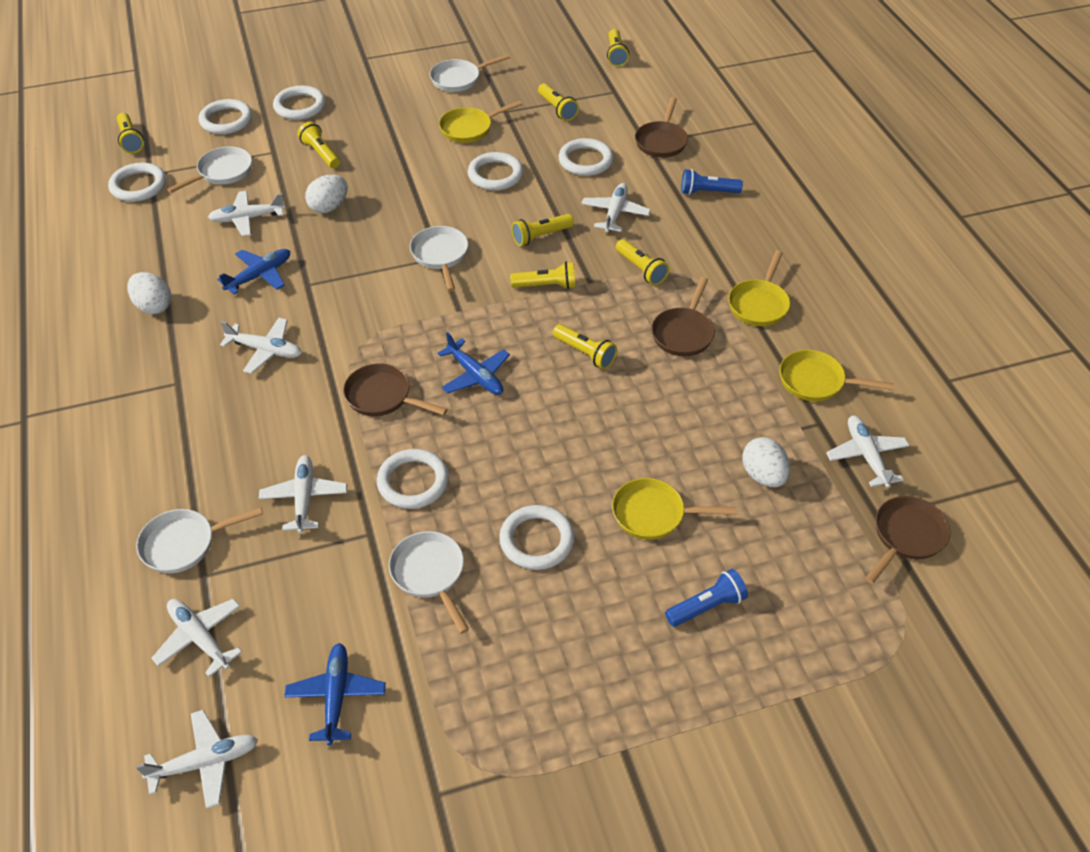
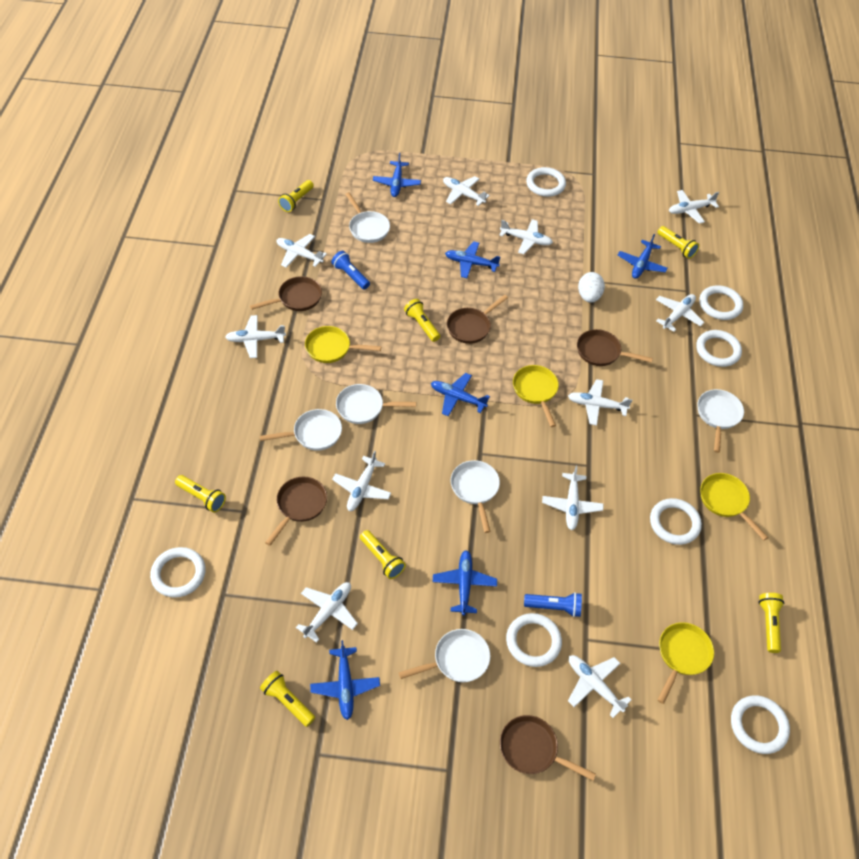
blue plane: [217,249,290,294] [284,643,386,745] [437,332,510,395] = 3 -> [310,640,380,720] [373,153,421,197] [431,373,490,416] [433,550,497,616] [445,241,500,278] [618,234,668,279] = 6
brown pan: [343,363,447,416] [635,97,688,158] [652,277,715,356] [865,496,950,584] = 4 -> [250,276,322,311] [265,477,327,546] [447,295,508,344] [500,715,596,781] [577,329,653,366] = 5
white egg: [127,272,172,314] [305,175,348,213] [742,437,790,487] = 3 -> [578,272,605,302] = 1
white pan: [136,507,263,573] [167,146,252,193] [389,531,469,634] [410,226,468,291] [430,54,510,92] = 5 -> [260,409,342,450] [336,384,416,424] [345,192,390,243] [399,629,490,682] [451,460,500,533] [698,389,744,453] = 6
white plane: [136,710,258,809] [152,599,242,677] [208,191,285,236] [220,318,302,374] [259,455,347,534] [581,183,651,233] [826,415,910,488] = 7 -> [225,315,286,358] [276,234,327,268] [296,582,358,643] [332,451,391,511] [443,176,490,206] [499,219,553,254] [542,466,603,530] [568,379,632,426] [568,655,631,718] [656,294,704,332] [669,190,719,224] = 11
yellow flashlight: [117,113,144,153] [298,121,340,168] [510,262,575,289] [512,214,574,246] [538,83,579,121] [553,324,617,369] [607,29,629,67] [616,239,669,285] = 8 -> [175,475,226,512] [260,671,315,727] [278,180,314,212] [360,530,406,579] [404,299,440,342] [658,226,699,259] [759,593,784,653] = 7

